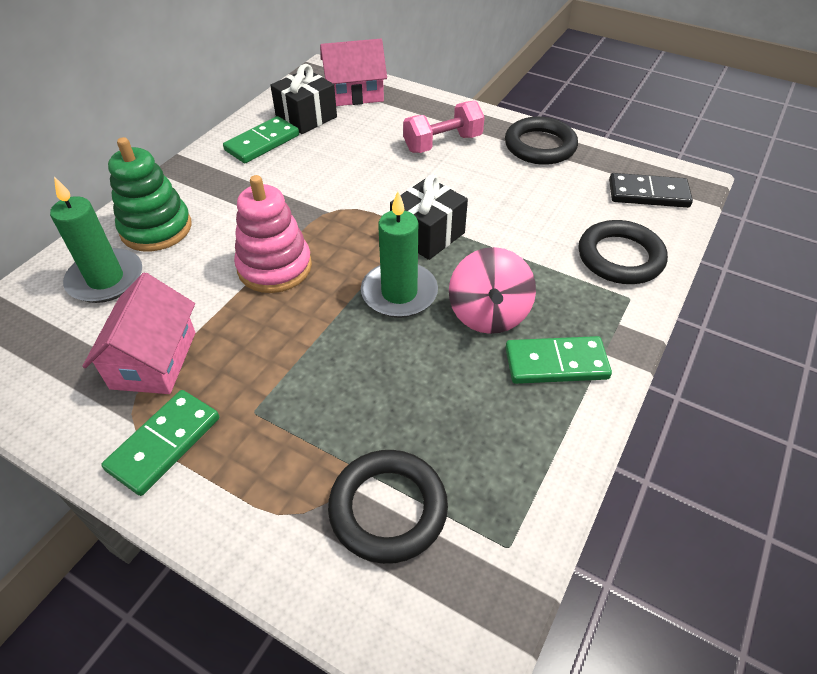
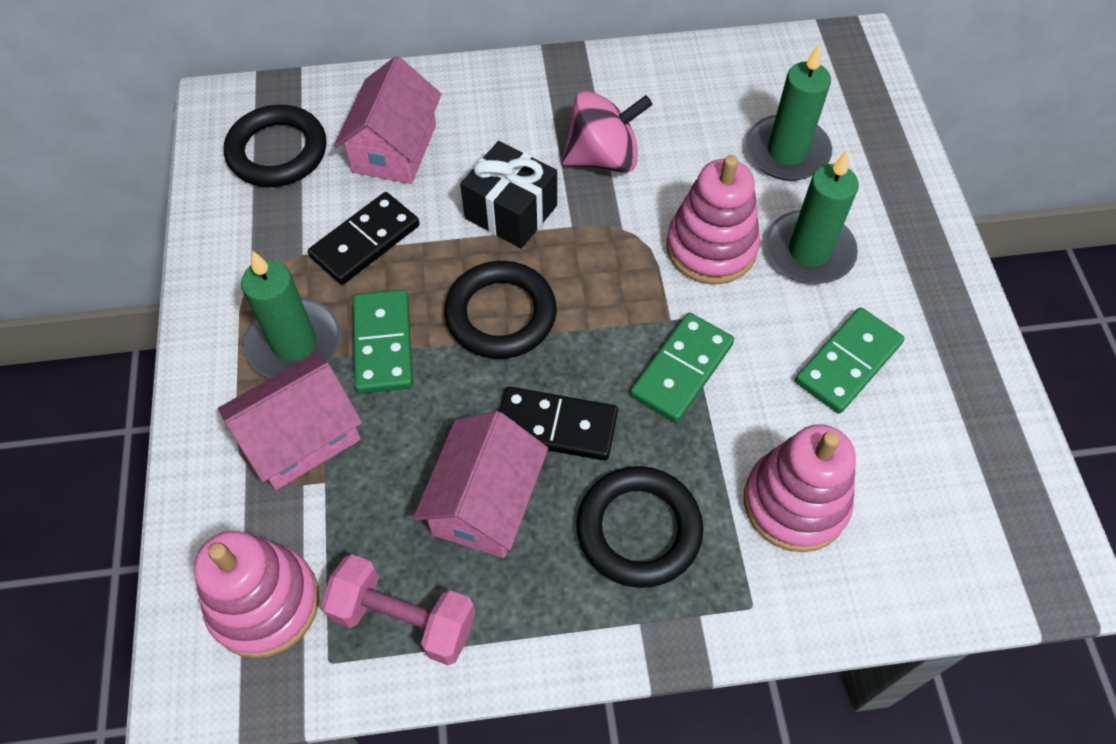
black domino: [609,173,693,208] = 1 -> [308,192,420,285] [499,386,618,461] = 2
black gift: [270,64,337,134] [390,175,468,260] = 2 -> [460,141,557,248] = 1
green candle: [50,177,142,303] [361,191,438,318] = 2 -> [241,251,341,378] [746,44,832,181] [766,151,859,284] = 3
green stacking toy: [108,137,191,252] = 1 -> none = 0
pink house: [82,273,195,394] [320,39,387,106] = 2 -> [218,354,362,490] [334,56,442,184] [413,411,548,558] = 3
pink stacking toy: [234,175,312,293] = 1 -> [194,531,319,658] [666,155,760,284] [744,424,856,552] = 3

